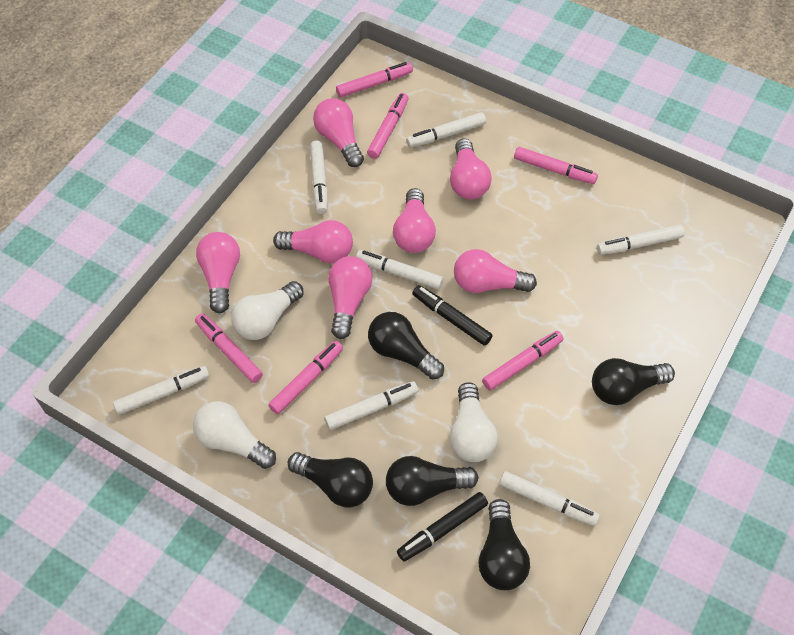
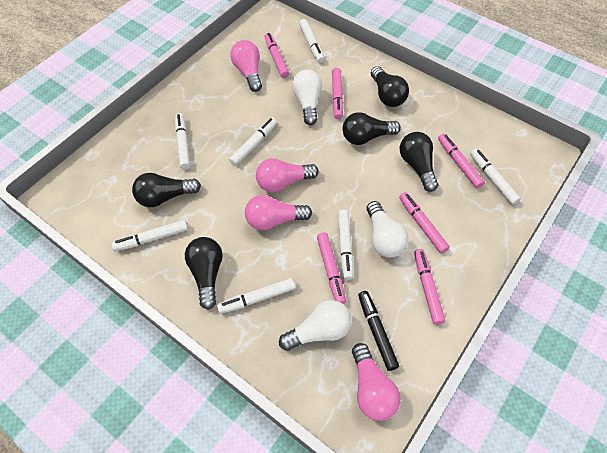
black marker: [397,492,488,561] [412,285,493,346] = 2 -> [358,291,399,371] = 1
pink light bulb: [196,232,240,313] [273,220,353,263] [313,98,364,167] [328,256,373,339] [393,188,436,253] [450,138,492,199] [454,249,537,293] = 7 -> [230,40,262,92] [245,195,312,230] [256,158,319,193] [352,343,401,421] = 4

